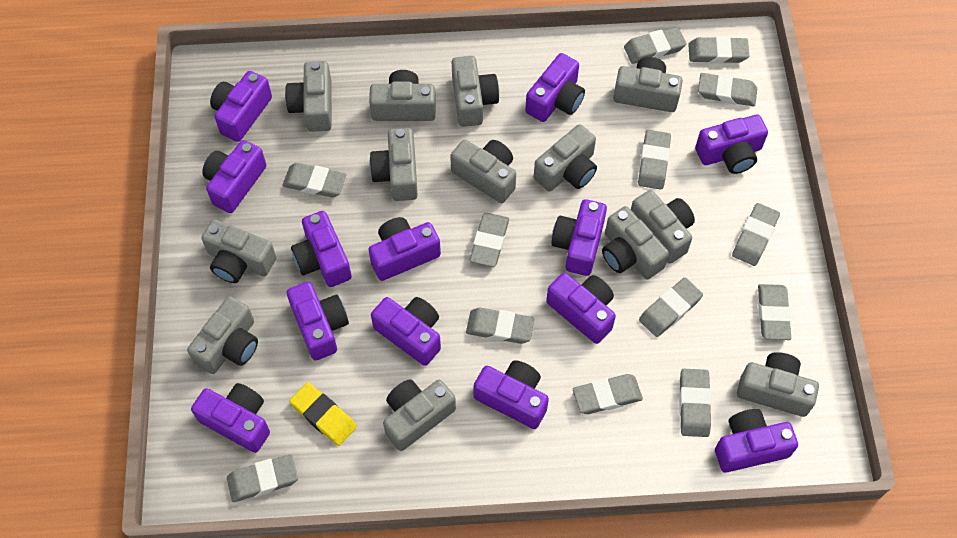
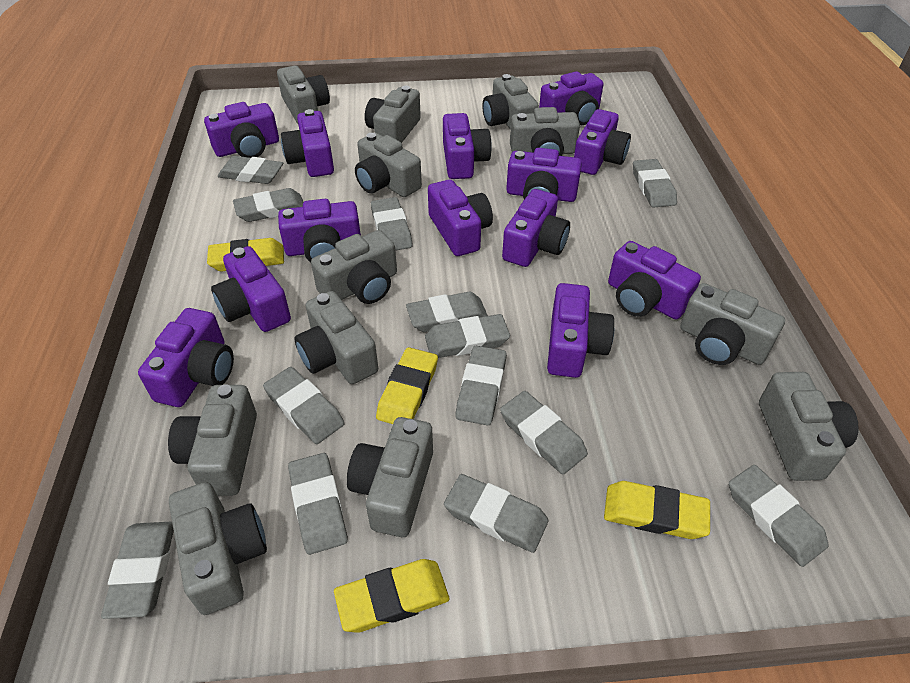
grey camera: [187,296,258,374] [201,219,276,283] [285,61,332,132] [369,70,436,121] [369,128,418,201] [383,379,456,451] [450,140,516,203] [452,56,499,127] [534,124,597,192] [602,206,669,279] [613,57,683,112] [631,190,695,263] [737,352,819,417] = 13 -> [168,384,257,496] [169,482,267,615] [277,66,330,124] [295,291,378,384] [311,230,397,304] [347,417,433,537] [355,133,422,197] [365,86,421,143] [482,74,539,129] [510,107,580,156] [680,283,785,365] [759,372,859,481] = 12
yellow eraser: [289,382,357,446] = 1 -> [207,238,284,272] [334,559,450,633] [376,347,438,424] [604,481,710,539] = 4

